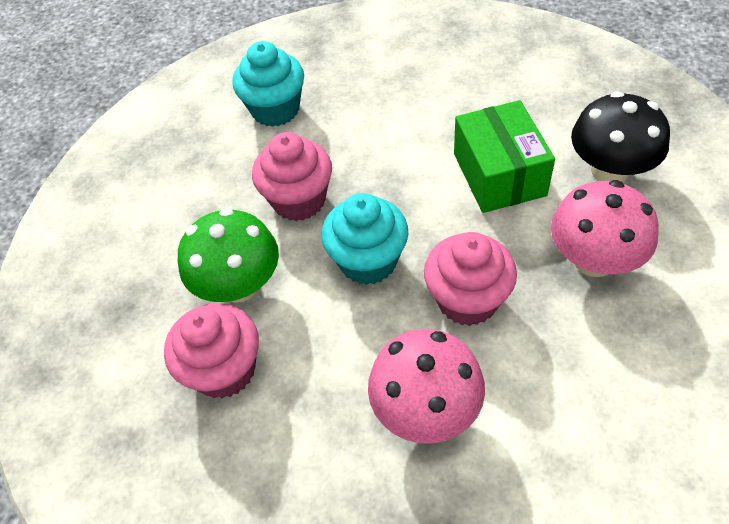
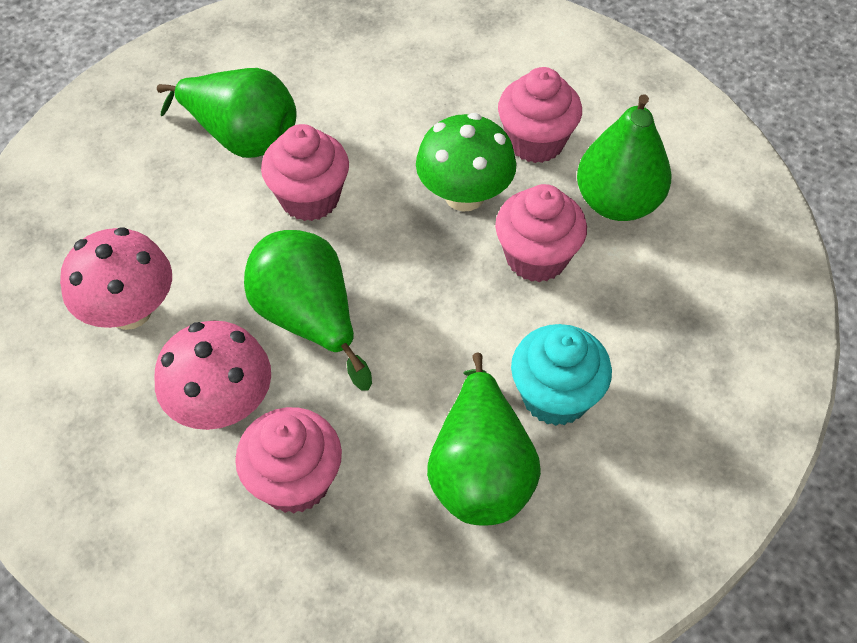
black mushroom: [571,91,670,182] = 1 -> none = 0
green box: [454,100,555,213] = 1 -> none = 0
green pear: none = 0 -> [157,68,297,158] [244,230,372,391] [427,353,541,526] [577,94,671,221] = 4
pink cupcake: [164,303,259,399] [252,132,332,221] [424,232,517,326] = 3 -> [235,407,342,514] [261,124,349,221] [495,184,587,282] [498,67,582,163] = 4
turquoise cupcake: [232,41,304,127] [321,193,408,285] = 2 -> [511,324,612,426] = 1

